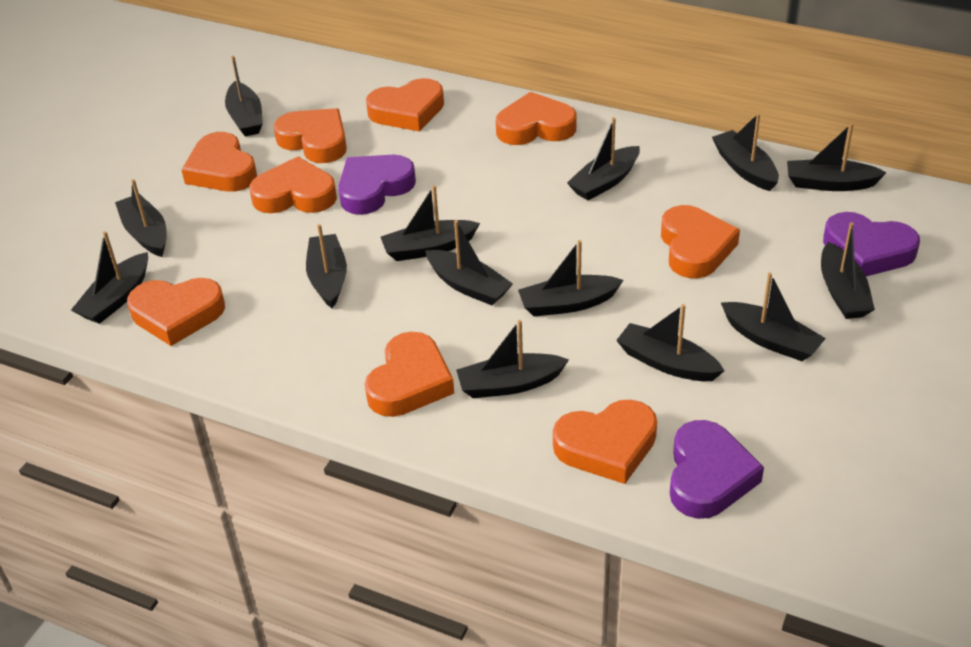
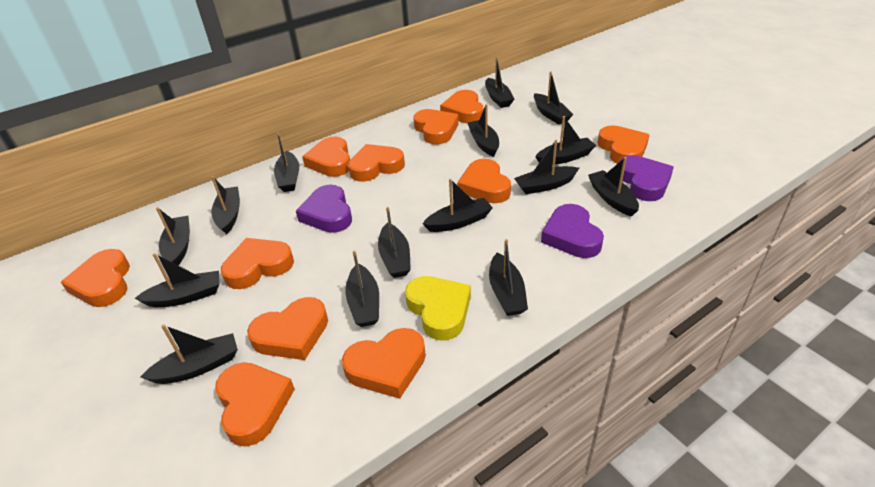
black boat: [71,231,148,324] [115,179,167,257] [225,56,263,137] [306,224,347,308] [381,185,480,261] [425,220,513,305] [456,320,569,398] [518,240,624,316] [567,117,640,200] [616,304,724,381] [712,113,779,191] [721,273,826,361] [787,123,887,191] [821,222,875,319] = 14 -> [134,253,219,307] [141,325,238,384] [156,207,190,265] [211,176,240,234] [274,132,299,192] [345,251,379,327] [378,207,411,278] [422,179,493,232] [468,104,499,157] [485,57,514,108] [489,239,528,316] [514,140,579,194] [534,71,574,124] [535,116,596,164] [588,157,639,217] = 15
orange heart: [127,278,225,346] [181,132,257,192] [249,157,337,213] [273,108,347,163] [365,332,454,417] [366,78,444,131] [496,92,577,145] [553,400,657,484] [661,205,740,278] = 9 -> [61,249,130,307] [215,362,295,447] [221,238,294,289] [247,297,328,360] [302,137,350,177] [342,328,426,399] [348,144,405,182] [413,109,459,144] [440,90,483,124] [457,159,511,203] [597,125,649,164] = 11
yellow heart: none = 0 -> [405,276,471,341] = 1

